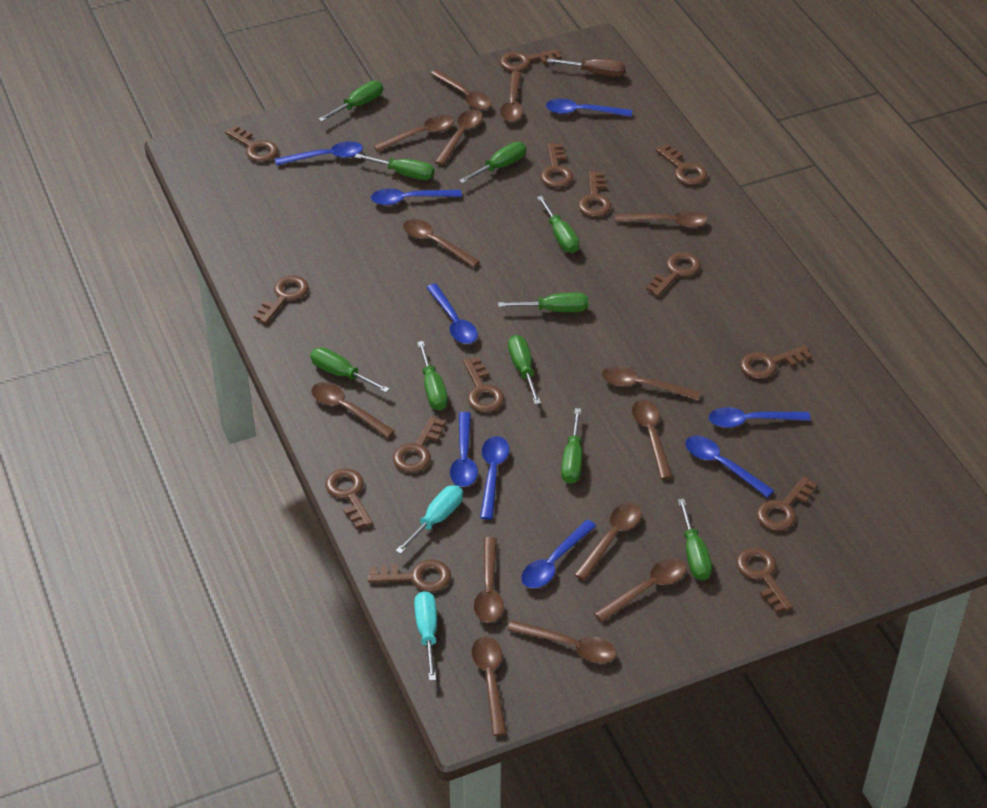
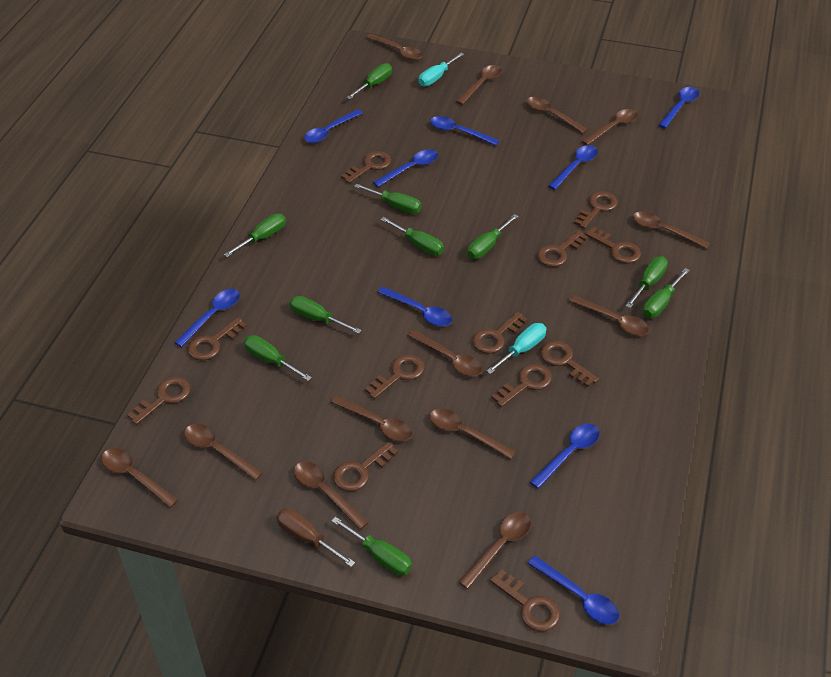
brown key: [225,125,278,162] [254,276,309,324] [325,469,373,529] [368,560,451,592] [393,416,446,473] [463,357,504,412] [500,49,562,71] [541,143,573,188] [578,171,611,217] [646,252,701,297] [655,144,707,185] [736,548,793,613] [741,345,812,379] [757,476,818,531] = 14 -> [127,377,191,425] [187,317,247,361] [333,442,398,492] [341,151,391,183] [365,354,424,399] [472,312,528,354] [490,570,560,632] [492,364,552,407] [537,230,588,267] [540,341,599,387] [574,192,618,229] [585,227,641,264] = 12
brown spoon: [311,382,395,438] [373,115,454,152] [403,219,480,267] [430,69,492,110] [435,109,483,165] [472,636,507,736] [474,537,504,623] [500,71,523,122] [507,620,617,663] [574,503,642,581] [594,558,686,622] [602,366,701,400] [615,210,708,228] [632,399,673,479] = 14 -> [101,448,178,508] [184,424,263,481] [294,461,369,530] [331,395,413,441] [366,34,423,60] [408,330,482,376] [429,409,516,460] [456,65,502,105] [459,512,531,589] [527,97,588,134] [569,295,649,336] [581,109,638,145] [632,211,710,249] = 13

